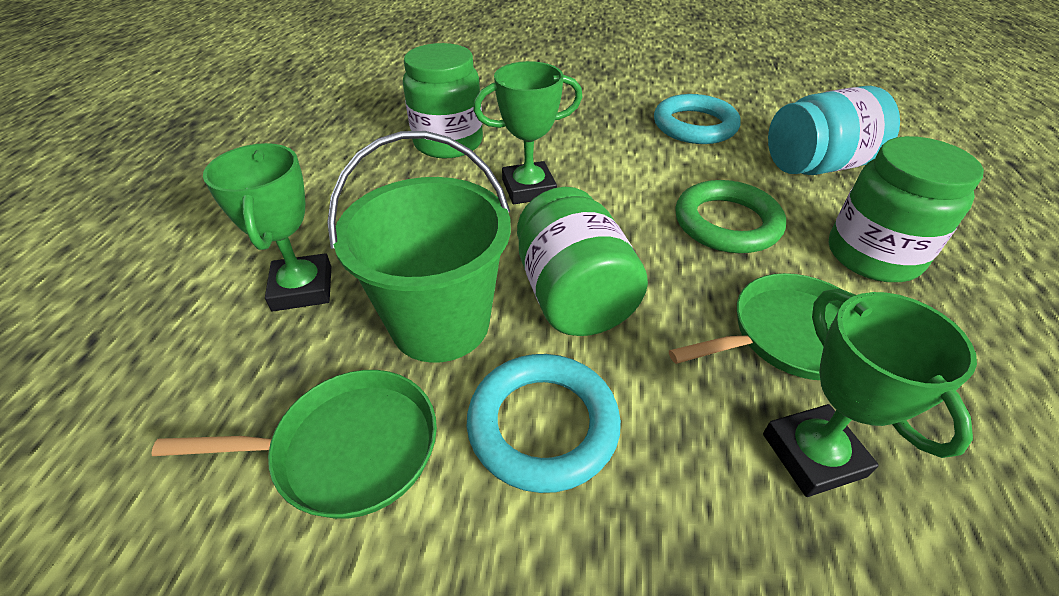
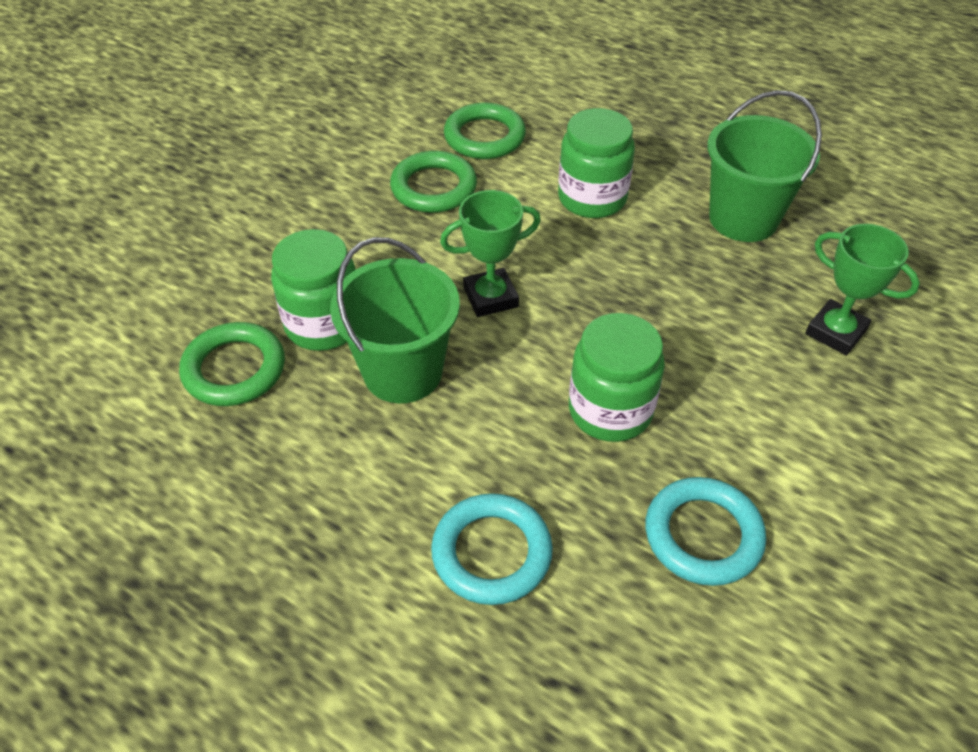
green bucket: [327,131,511,363] = 1 -> [330,237,460,403] [707,90,822,242] = 2
green pan: [151,370,437,519] [669,273,843,380] = 2 -> none = 0
green ring: [675,180,786,253] = 1 -> [179,322,285,406] [390,151,477,213] [444,103,526,159] = 3
green trophy: [203,143,332,311] [473,61,583,204] [763,288,977,497] = 3 -> [440,190,541,317] [805,224,920,355] = 2
turquoise jar: [768,86,900,175] = 1 -> none = 0

